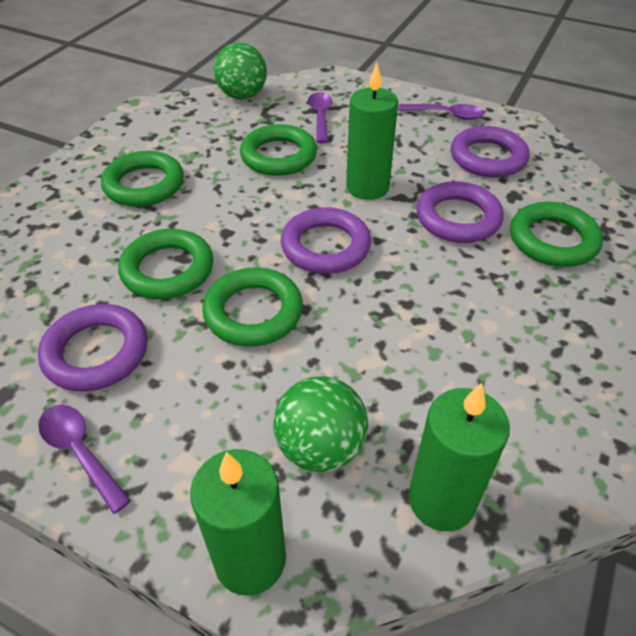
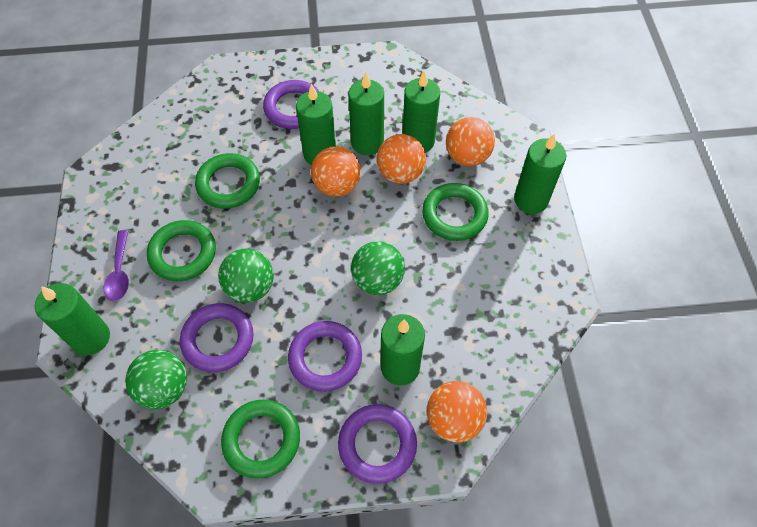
green ball: [214,43,267,99] [273,376,368,472] = 2 -> [125,350,187,409] [218,248,274,303] [351,241,405,295] = 3
green candle: [190,449,286,596] [346,62,398,200] [409,383,510,531] = 3 -> [35,283,110,355] [296,84,336,165] [348,72,384,155] [381,314,425,386] [402,71,440,153] [514,134,566,214] = 6
green ring: [101,151,184,207] [118,229,213,299] [202,268,303,346] [240,124,317,176] [510,202,603,267] = 5 -> [147,220,216,281] [195,153,260,209] [221,399,300,479] [422,183,489,241] = 4
orange ball: none = 0 -> [311,146,361,197] [377,134,426,184] [427,381,487,443] [446,117,495,166] = 4
purple spoon: [38,405,131,514] [308,92,332,143] [398,104,484,120] = 3 -> [104,230,129,301] = 1

